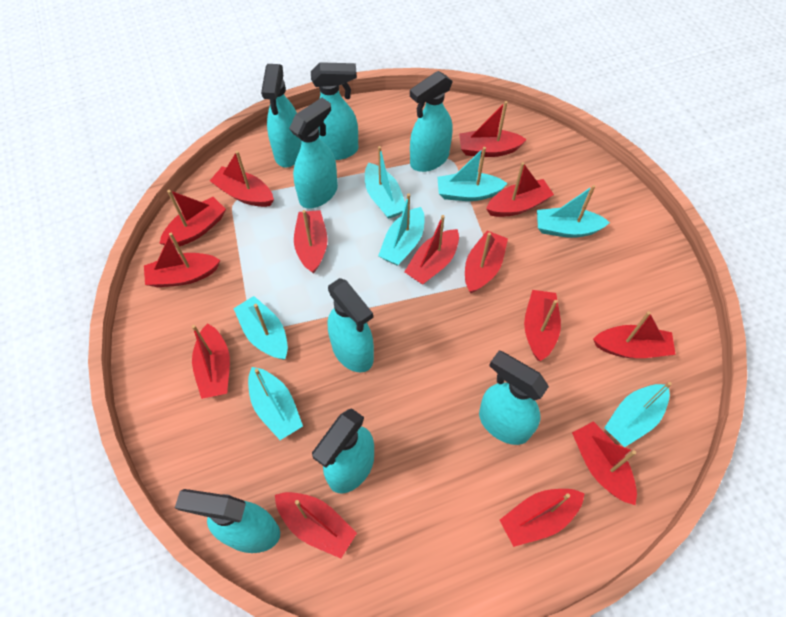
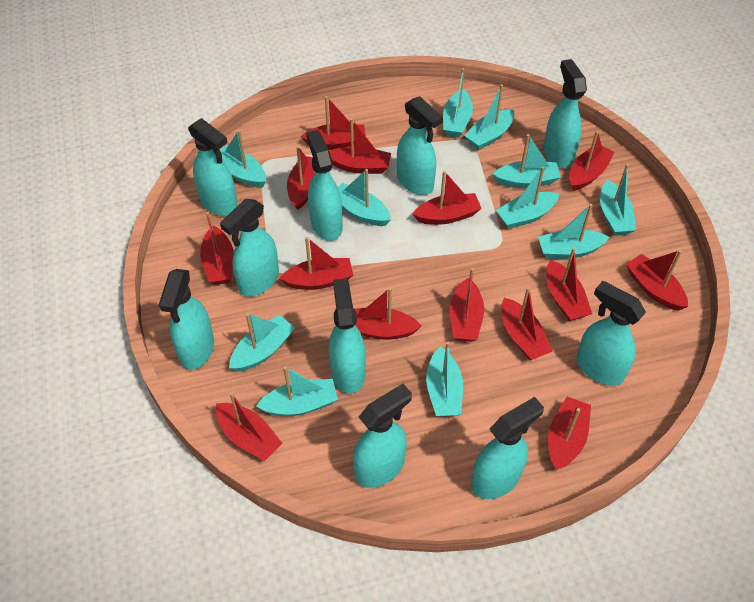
turquoise boat: [233,296,288,360] [248,367,303,440] [365,146,405,219] [378,193,425,266] [437,147,508,201] [537,185,610,238] [604,382,672,447] = 7 -> [220,130,266,188] [229,313,295,372] [256,366,338,416] [338,169,391,226] [426,342,463,416] [443,68,473,138] [464,84,514,150] [493,134,561,188] [496,167,559,229] [538,204,609,259] [600,164,636,236] = 11
turquoise spray bottle: [175,489,280,553] [261,64,301,168] [289,98,338,209] [311,62,358,160] [312,408,374,494] [327,278,374,372] [410,71,453,172] [479,351,549,445] = 8 -> [159,269,214,370] [188,118,238,216] [220,199,279,297] [306,130,343,241] [329,278,366,394] [353,384,412,488] [397,96,443,195] [471,397,544,499] [544,59,587,168] [576,281,646,386] = 10

